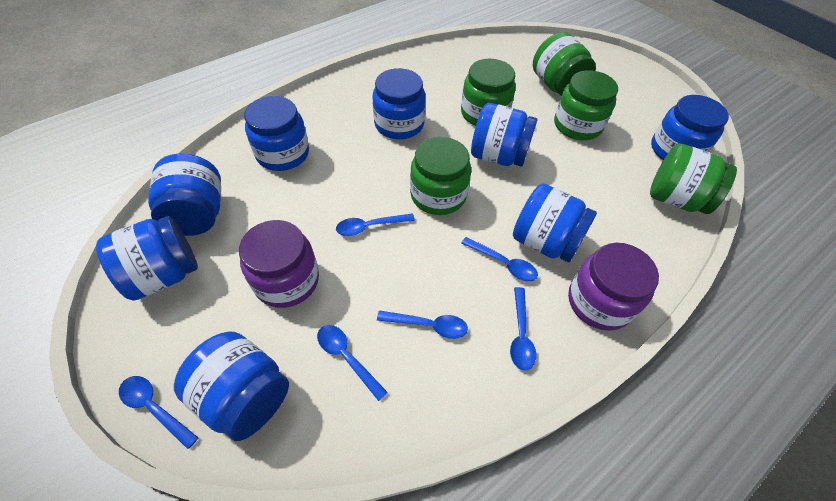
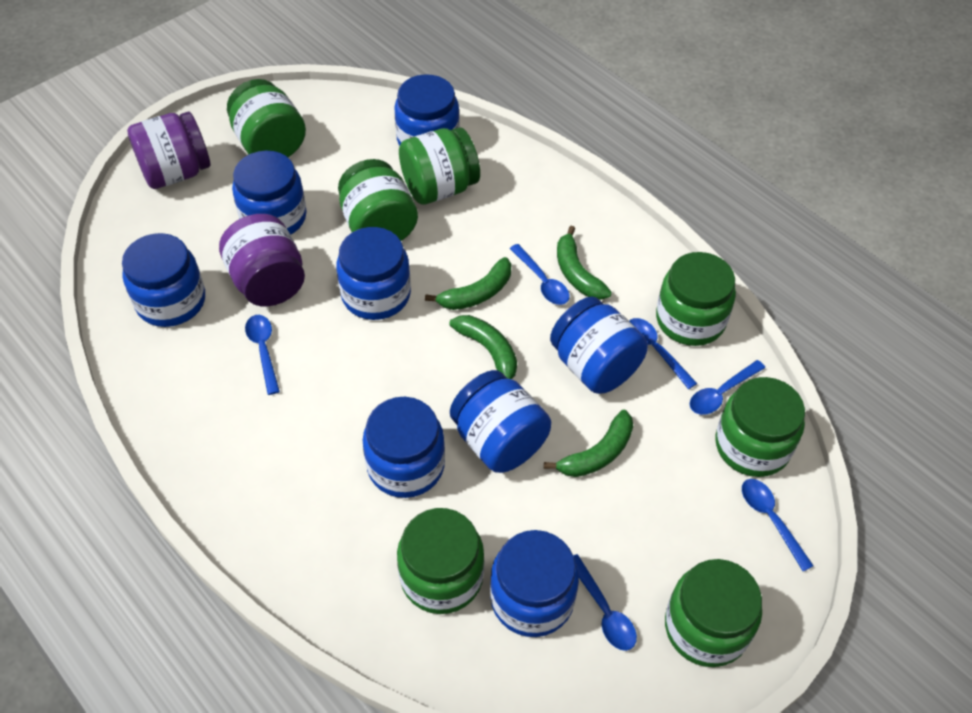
green banana: none = 0 -> [425,257,511,310] [449,315,517,379] [544,410,633,477] [557,226,612,300] = 4
green jar: [410,137,471,215] [461,59,516,126] [533,32,596,96] [554,70,618,140] [650,144,737,214] = 5 -> [227,79,306,157] [338,159,418,241] [397,508,484,614] [399,127,480,205] [656,252,736,346] [665,559,762,667] [716,377,805,477] = 7

